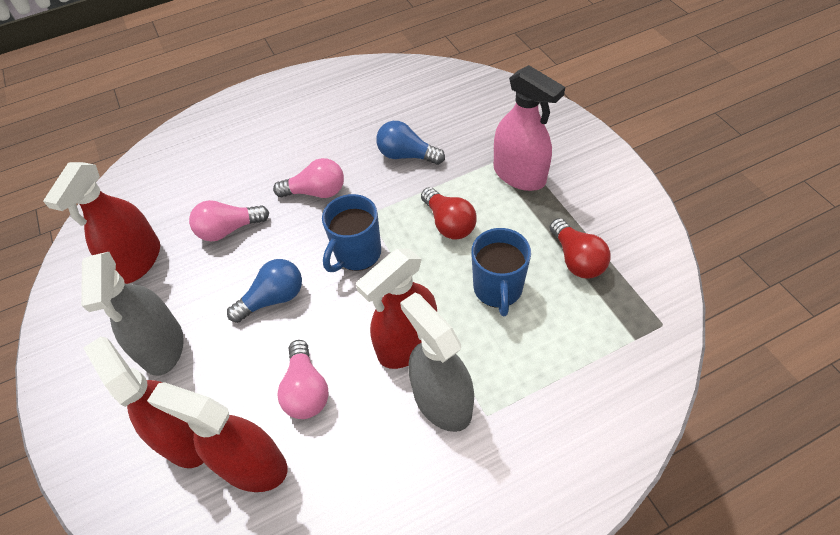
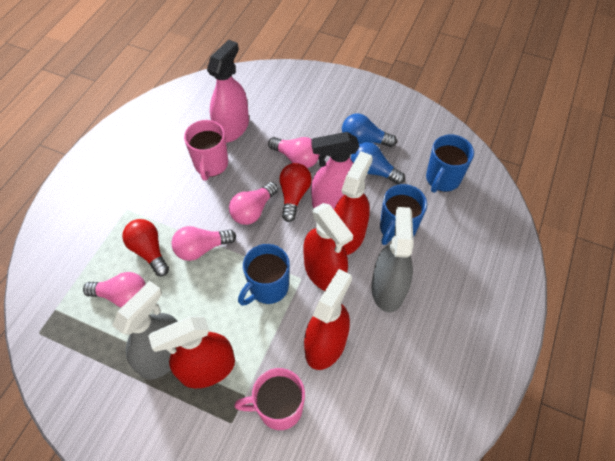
blue mug: [322,194,381,272] [471,228,531,316] = 2 -> [238,244,290,305] [380,184,427,245] [426,135,474,193] = 3
pink light bulb: [189,200,269,241] [273,158,344,198] [277,340,329,419] = 3 -> [83,272,146,308] [171,226,236,261] [229,182,278,225] [268,137,319,168] = 4
pink mug: none = 0 -> [184,120,228,181] [234,368,305,430] = 2
pink spray bottle: [494,65,565,191] = 1 -> [207,40,249,143] [311,132,359,209] = 2

